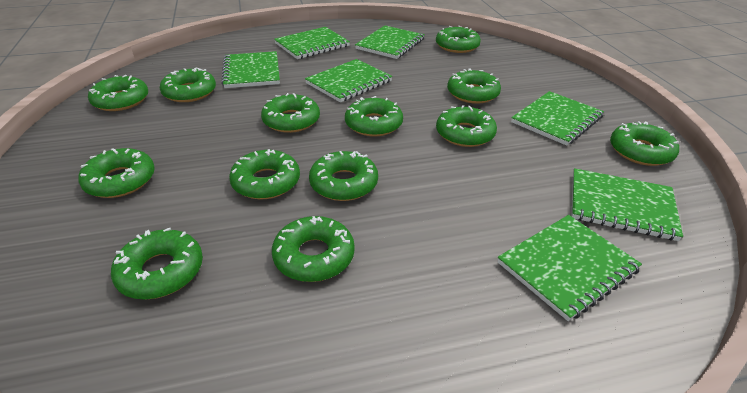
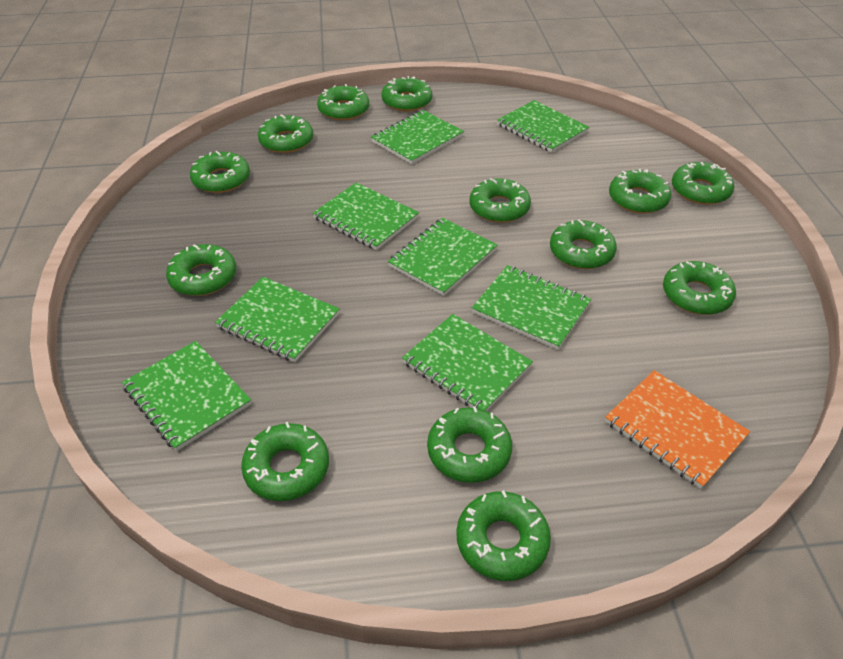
green notebook: [221,51,280,88] [274,27,350,59] [305,59,392,102] [355,25,425,59] [498,215,642,321] [511,91,604,146] [572,168,683,241] = 7 -> [122,341,251,451] [215,277,340,362] [312,182,419,250] [371,110,464,164] [388,218,497,296] [402,314,533,411] [472,265,591,350] [497,100,589,153] = 8
orange notebook: none = 0 -> [605,370,750,489] = 1

